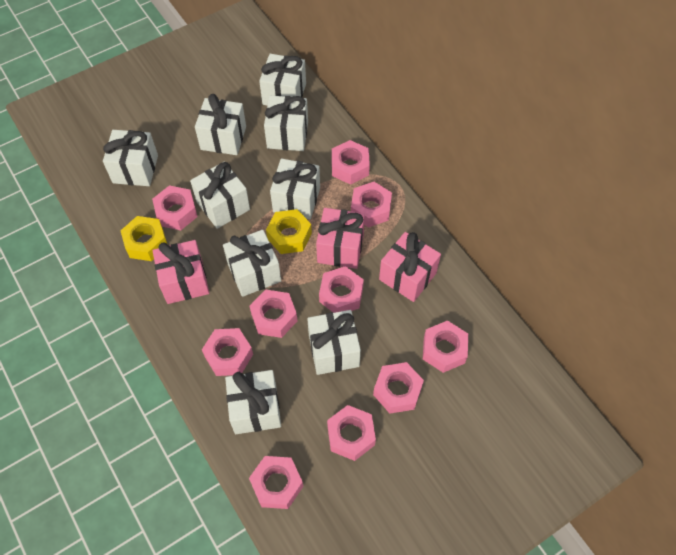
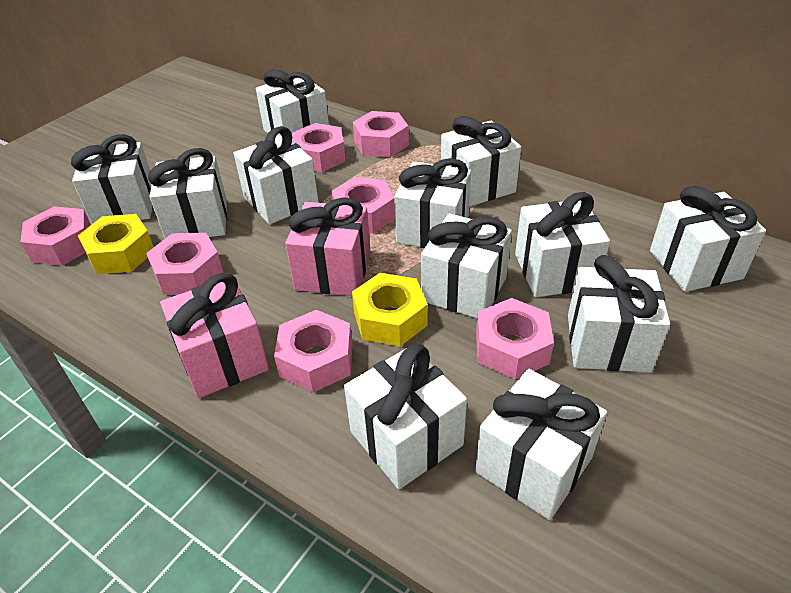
pink gift: [153,240,209,304] [316,208,365,269] [379,232,441,302] = 3 -> [160,273,269,398] [285,197,371,296] = 2
pink nut: [152,185,198,230] [202,328,253,376] [249,456,303,509] [250,290,298,338] [319,266,364,313] [327,405,376,461] [332,140,370,185] [351,182,392,228] [373,362,424,414] [423,320,468,373] = 10 -> [21,206,91,266] [146,233,223,295] [274,310,352,393] [292,123,346,172] [331,177,395,234] [353,111,409,157] [476,298,554,380] = 7
white gift: [103,130,158,186] [190,161,250,229] [195,94,246,155] [223,230,281,297] [225,370,281,434] [259,54,306,105] [264,96,308,151] [270,158,320,219] [307,310,361,375] = 9 -> [71,134,153,224] [148,148,227,238] [234,126,319,224] [256,69,329,137] [344,344,467,489] [394,158,471,248] [421,213,512,318] [441,116,521,207] [475,369,607,520] [515,192,610,297] [568,255,670,373] [650,186,766,292] = 12

